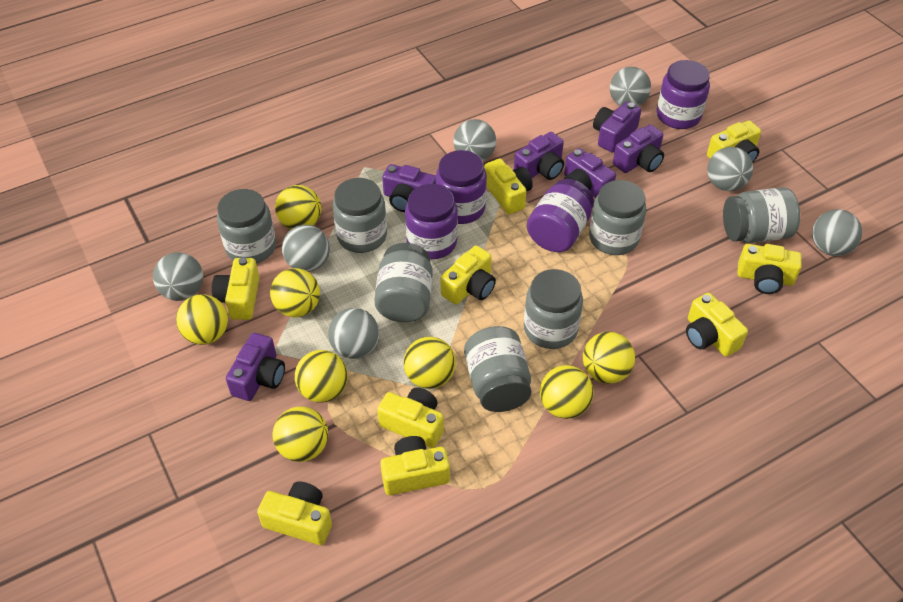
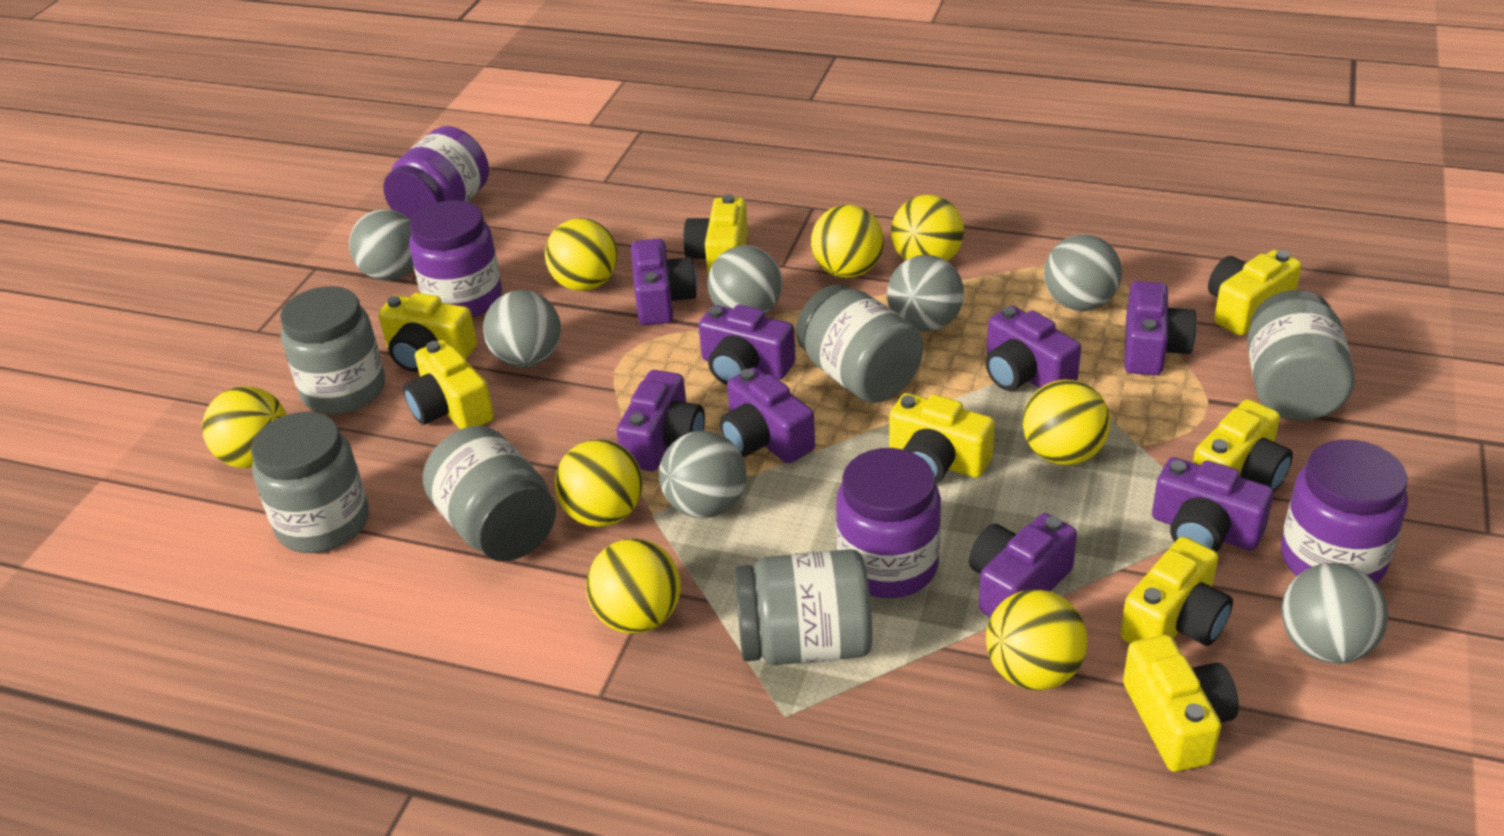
grey jar: [217,189,276,263] [332,178,387,253] [374,243,433,322] [464,326,531,412] [524,269,583,349] [589,180,646,255] [723,187,800,243] = 7 -> [251,412,369,553] [280,286,385,414] [423,426,556,561] [734,549,873,665] [796,284,923,403] [1247,290,1355,421] = 6
purple camera: [226,333,285,401] [382,164,436,212] [514,132,564,180] [564,148,616,198] [593,102,641,152] [613,124,664,173] = 6 -> [617,370,705,471] [631,238,697,325] [699,305,796,385] [720,367,815,464] [969,513,1077,617] [985,306,1081,391] [1124,281,1197,375] [1152,457,1274,552] = 8
yellow camera: [212,257,260,320] [257,481,332,545] [377,387,444,448] [380,436,450,495] [441,245,496,304] [484,159,533,214] [686,293,748,357] [707,120,761,163] [738,244,802,294] = 9 -> [378,293,477,372] [403,340,494,429] [683,194,748,274] [889,393,995,483] [1120,537,1233,646] [1123,635,1239,772] [1193,399,1293,492] [1208,250,1302,336] = 8

